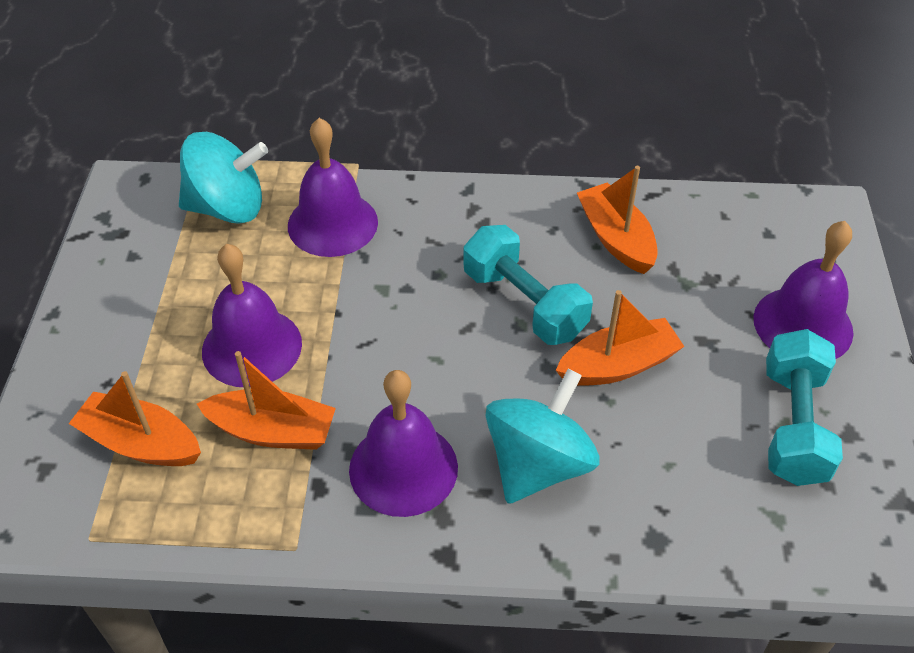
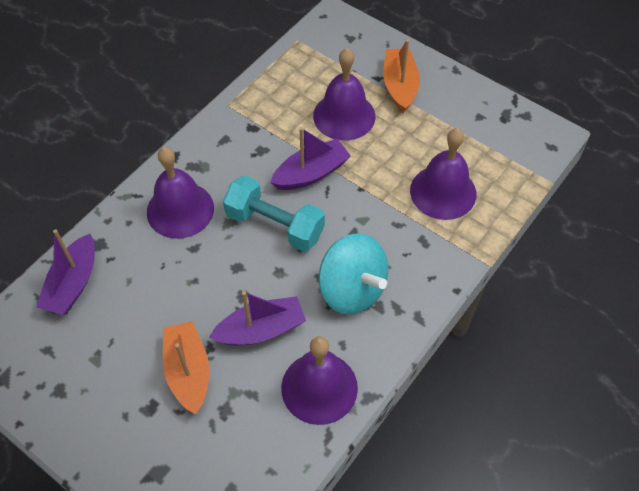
orange boat: [68,371,201,466] [197,351,336,450] [556,290,684,386] [577,166,658,274] = 4 -> [163,321,210,414] [383,39,420,113] = 2
purple boat: none = 0 -> [36,229,95,315] [209,291,306,346] [270,127,351,190] = 3
turquoise dumbbell: [464,225,593,345] [766,329,843,486] = 2 -> [223,176,325,252] = 1
turquoise spinning top: [179,132,268,224] [485,369,600,504] = 2 -> [319,233,388,315] = 1

